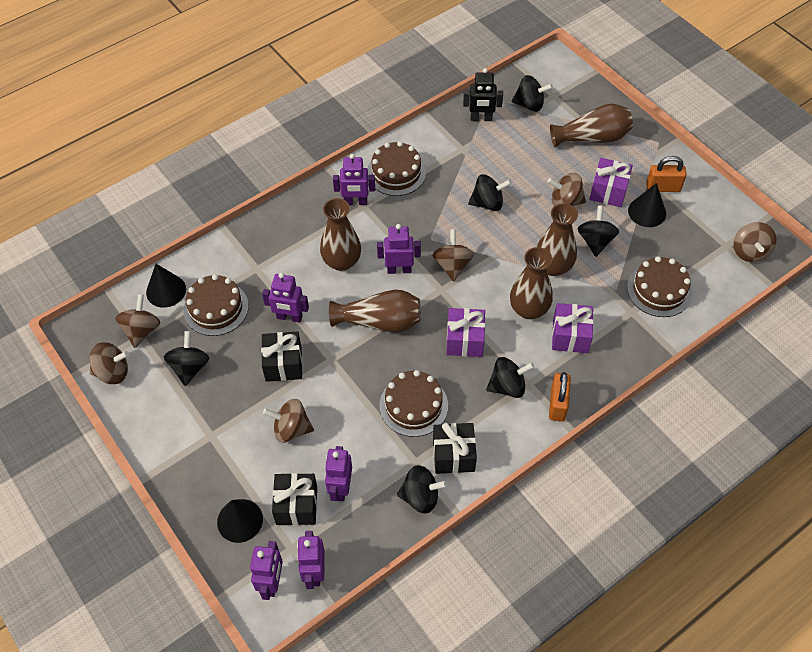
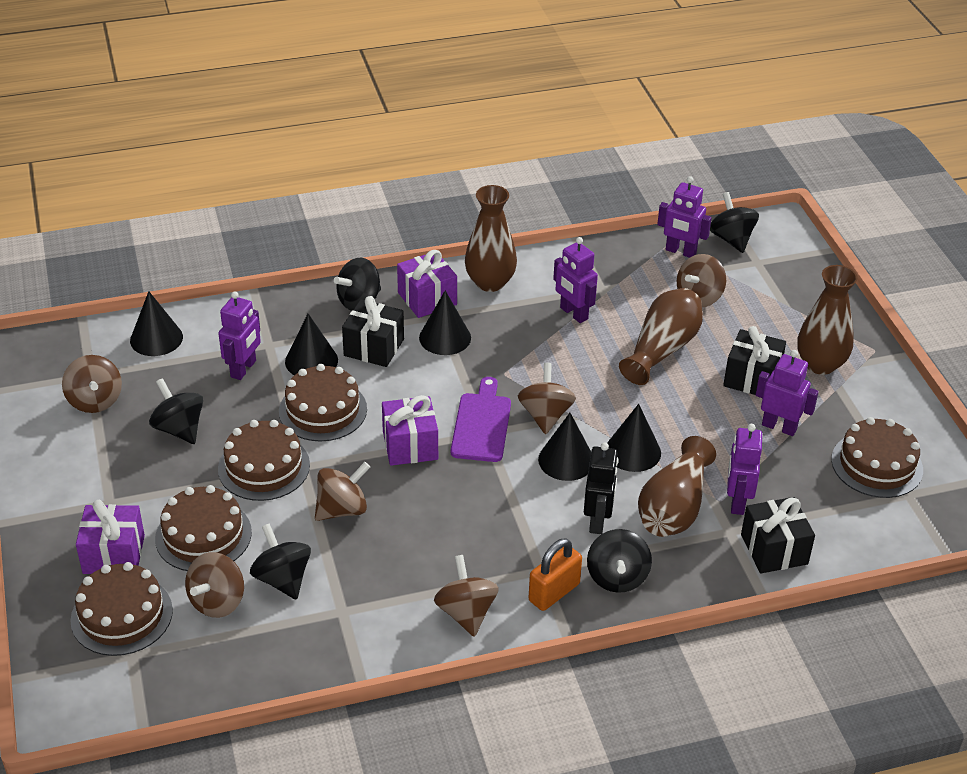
black cone: [146,264,186,308] [217,499,263,543] [628,183,666,227] = 3 -> [130,291,183,356] [285,314,338,375] [419,290,471,355] [538,413,591,481] [607,404,661,472] = 5
black spinning top: [164,331,209,386] [397,465,448,514] [468,174,512,211] [486,357,534,398] [511,75,553,112] [578,205,619,257] = 6 -> [149,378,203,444] [250,523,311,600] [334,258,381,311] [587,529,652,593] [710,192,759,253] = 5
brown cake: [184,274,249,336] [368,141,426,196] [379,370,448,437] [627,256,692,317] = 4 -> [70,562,173,656] [155,485,252,571] [218,420,310,501] [279,364,367,442] [831,417,923,498] = 5
brown vase: [320,198,361,271] [329,290,421,332] [510,247,553,319] [537,203,578,276] [550,104,633,147] = 5 -> [465,185,517,292] [619,288,703,385] [638,436,716,537] [797,265,858,375] = 4
orange padlock: [549,372,571,422] [646,156,687,192] = 2 -> [529,538,582,611] = 1
purple cutting board: none = 0 -> [451,377,511,462] = 1
purple robot: [250,541,283,600] [262,273,309,323] [297,531,324,589] [325,446,352,501] [333,154,375,205] [377,224,421,274] = 6 -> [218,291,261,380] [553,237,598,323] [657,176,712,258] [727,424,762,515] [756,350,819,436] = 5

